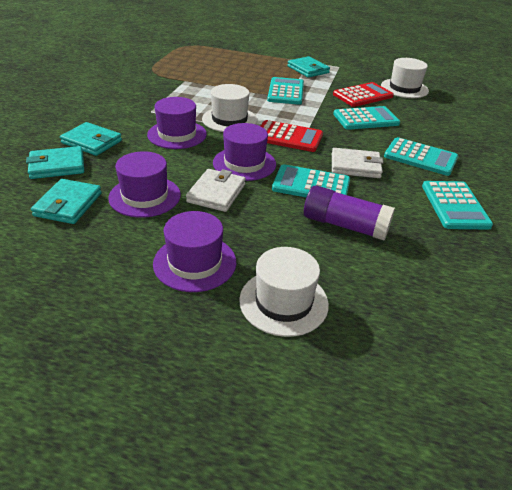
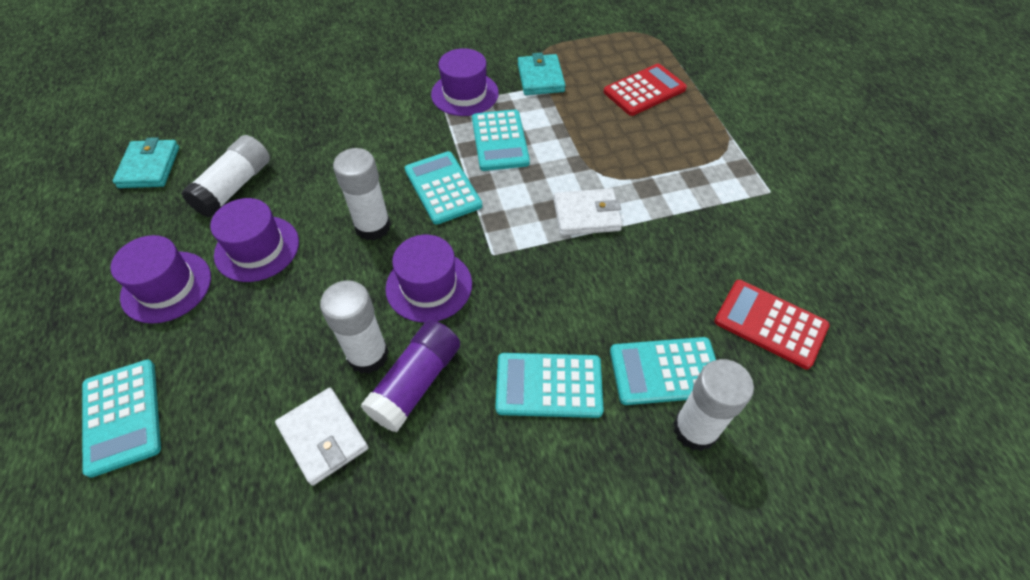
turquoise wallet: [26,146,84,179] [31,179,102,224] [60,122,122,156] [287,56,330,78] = 4 -> [113,137,179,188] [518,53,566,95] = 2
white glue stick: none = 0 -> [181,135,270,218] [320,280,389,374] [333,148,391,240] [673,359,754,451] = 4
white hat: [202,84,257,132] [239,247,329,337] [381,58,429,98] = 3 -> none = 0

